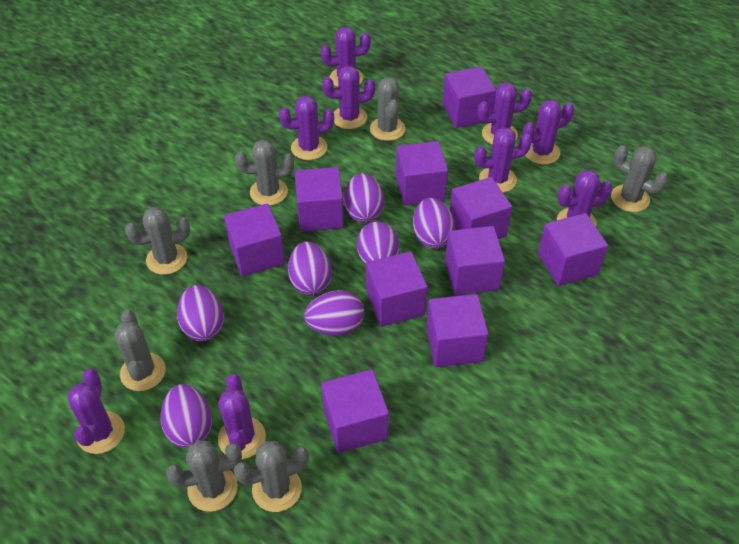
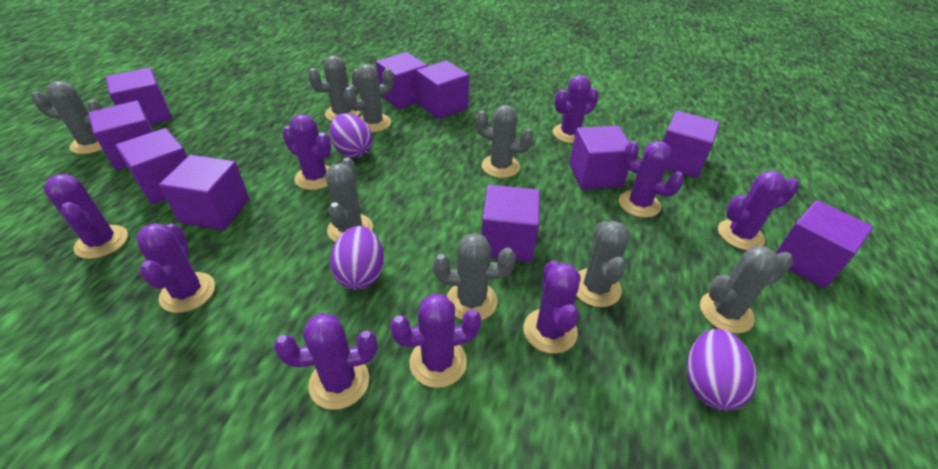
grey cactus: [114,310,166,391] [125,207,190,275] [166,440,242,512] [233,441,309,512] [235,140,294,206] [370,77,405,141] [611,145,668,212] = 7 -> [32,81,103,154] [308,55,360,121] [325,157,373,242] [344,64,394,132] [433,233,516,320] [475,105,534,178] [576,221,630,307] [700,246,793,334] = 8
purple egg: [161,384,212,448] [177,285,224,341] [288,242,332,295] [304,290,364,336] [344,173,385,223] [357,221,399,265] [413,198,455,249] = 7 -> [329,113,373,158] [330,226,384,290] [687,329,757,411] = 3

